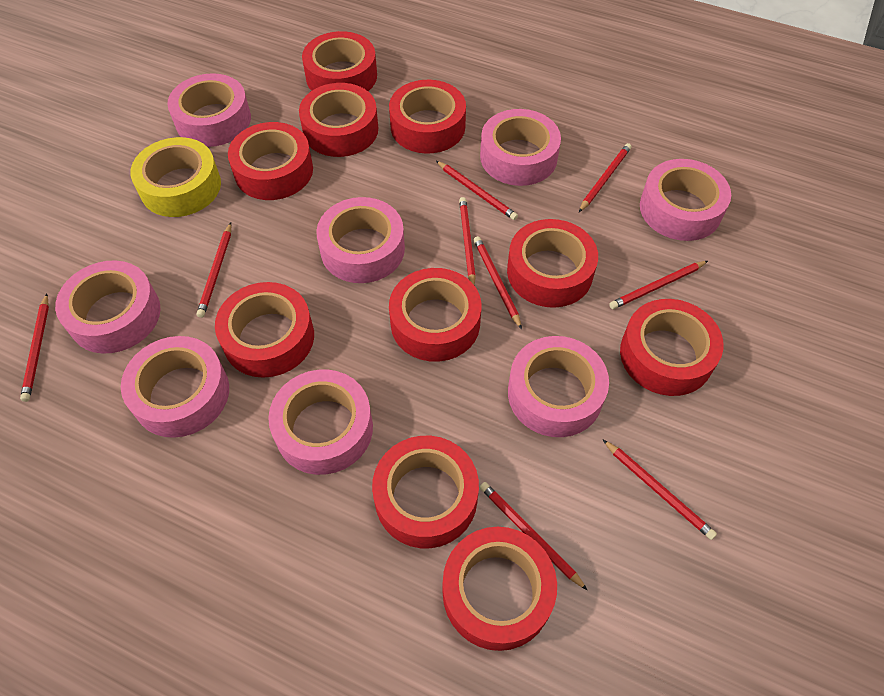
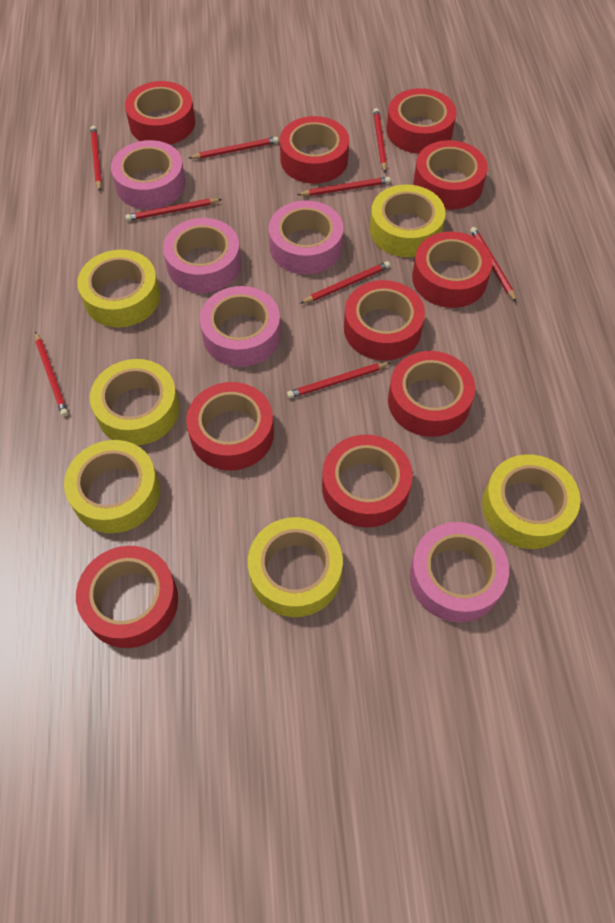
pink tape: [55,260,161,354] [121,336,229,438] [167,73,251,147] [268,370,373,475] [316,197,405,283] [480,109,561,186] [508,336,609,437] [640,159,731,241] = 8 -> [111,140,186,210] [163,218,241,293] [200,286,281,367] [269,200,343,274] [410,522,509,622] = 5
yellow tape: [130,137,221,217] = 1 -> [64,440,160,533] [77,250,160,328] [90,359,179,445] [248,517,343,617] [370,184,445,257] [482,454,580,549] = 6

